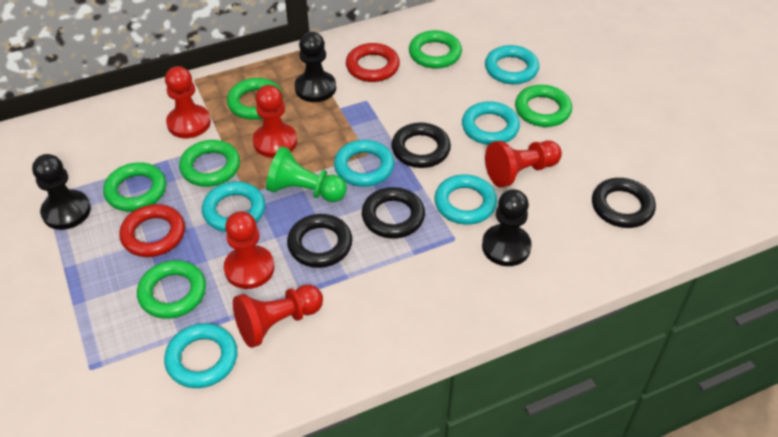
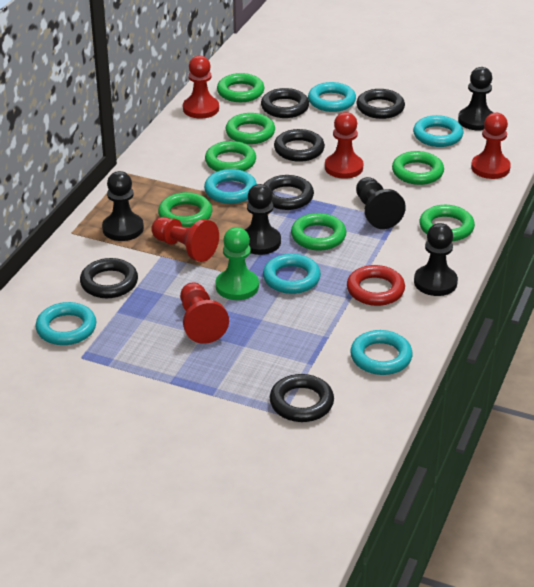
black pawn: [32,154,91,230] [295,32,336,102] [482,189,532,266] = 3 -> [102,171,144,241] [244,184,281,255] [356,177,406,229] [414,223,458,296] [458,67,493,131] = 5
black ring: [287,214,352,268] [362,187,425,238] [391,122,451,168] [592,178,656,228] = 4 -> [80,258,138,298] [261,88,309,118] [263,175,314,210] [270,374,334,422] [274,129,325,162] [356,89,405,119] = 6
green ring: [103,163,166,211] [137,260,206,319] [179,140,240,187] [227,78,283,120] [409,30,462,69] [515,85,572,127] = 6 -> [158,192,212,227] [205,141,256,171] [217,73,265,102] [226,113,275,144] [291,213,346,251] [392,151,444,185] [419,205,475,241] = 7
red ring: [119,204,185,257] [346,43,400,82] = 2 -> [347,265,405,306] = 1

